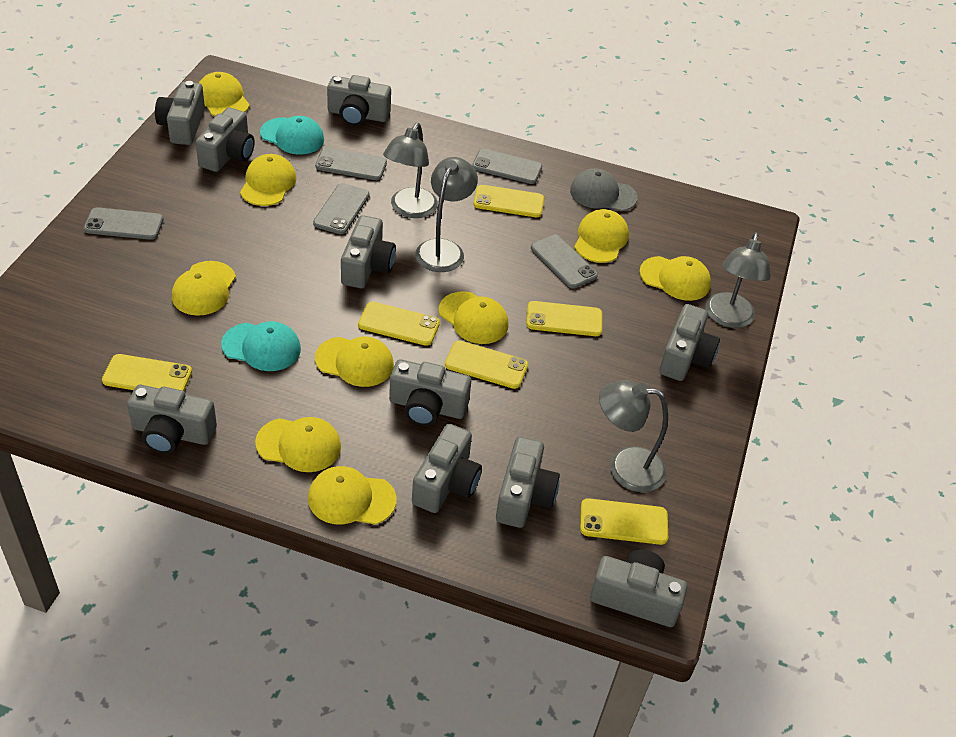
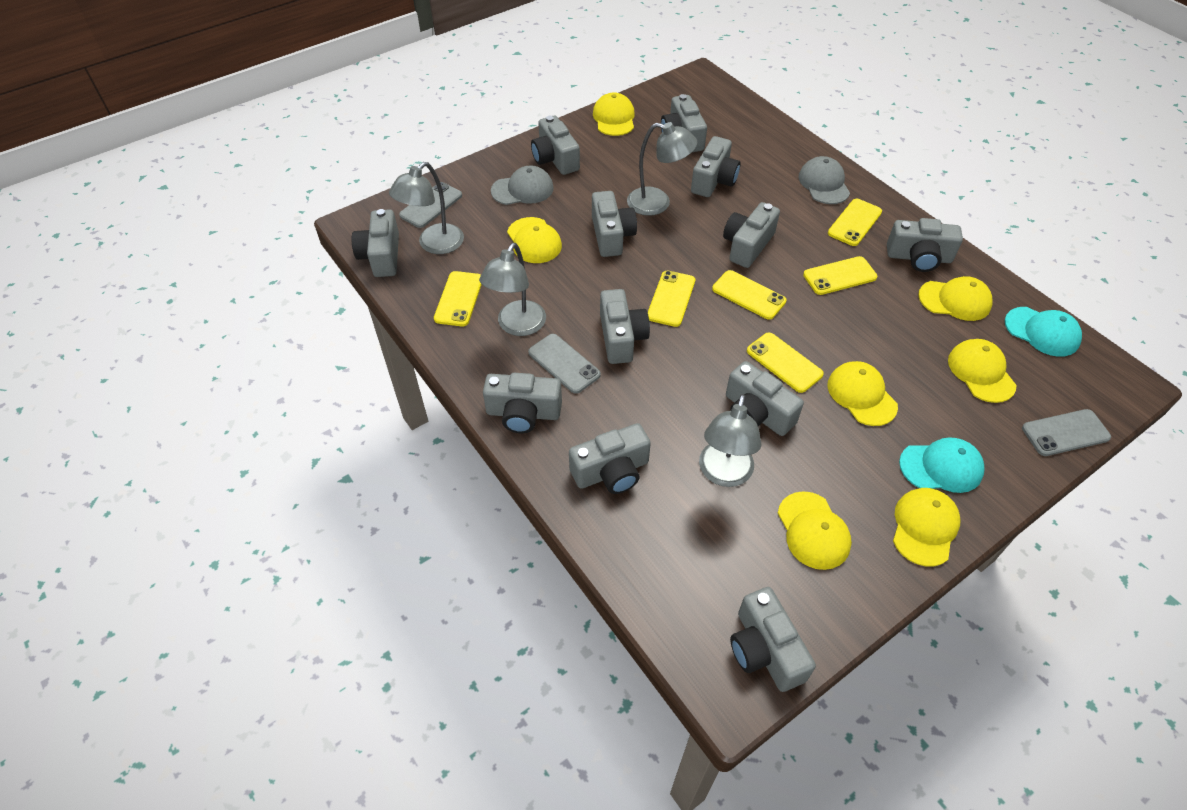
grey camera: [127,385,217,454] [155,81,205,145] [196,107,255,172] [327,75,391,126] [341,215,396,288] [389,359,471,426] [412,424,482,513] [496,437,560,528] [590,550,687,627] [659,304,720,381] = 10 -> [352,209,399,277] [483,373,562,433] [531,116,580,175] [569,423,651,494] [592,191,637,257] [600,289,650,364] [661,94,707,152] [691,136,741,197] [723,202,780,268] [726,361,804,436] [730,587,816,692] [887,218,963,272] = 12
grey cap: [570,168,637,211] = 1 -> [491,165,554,205] [798,156,850,204] = 2
grey phone: [84,207,164,240] [313,183,370,234] [315,148,387,180] [472,149,542,184] [531,235,598,289] = 5 -> [399,182,462,228] [528,334,601,394] [1022,409,1111,456] = 3
yellow cap: [172,261,236,316] [199,72,250,116] [240,154,296,206] [255,417,341,472] [308,466,396,525] [315,336,394,387] [439,291,509,344] [574,209,629,263] [639,256,711,301] = 9 -> [507,217,562,263] [593,92,635,136] [778,491,852,570] [828,361,898,426] [893,488,960,567] [918,276,993,321] [948,339,1017,403] = 7

